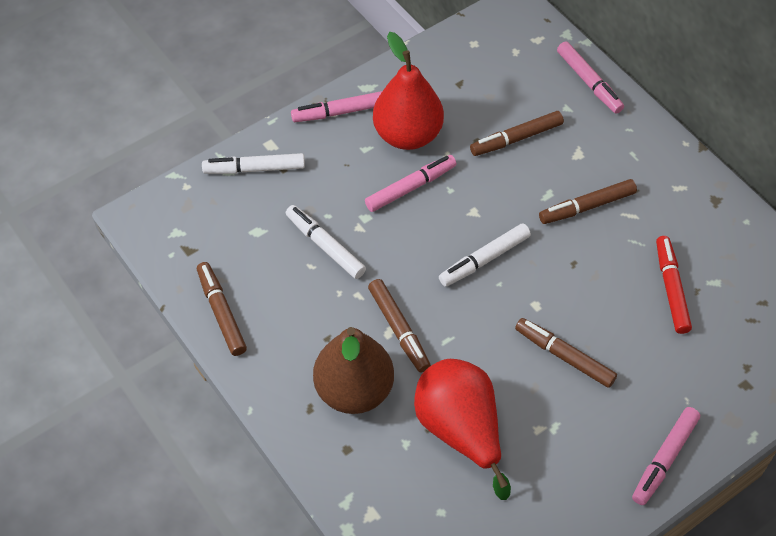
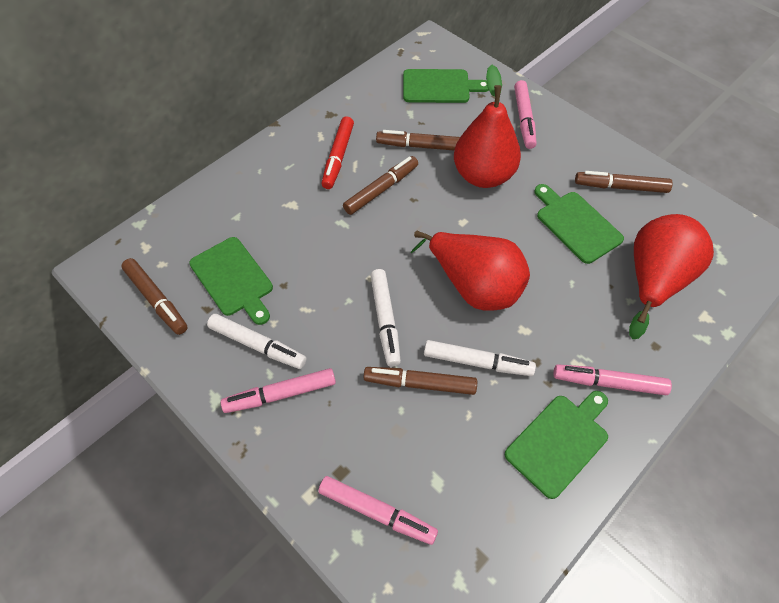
brown pear: [313,327,394,414] = 1 -> none = 0
green cutting board: none = 0 -> [189,237,273,325] [403,69,489,103] [505,391,608,499] [534,184,624,264] = 4
red pear: [373,32,444,150] [414,359,511,500] = 2 -> [410,231,530,311] [454,65,521,188] [629,214,714,339] = 3

